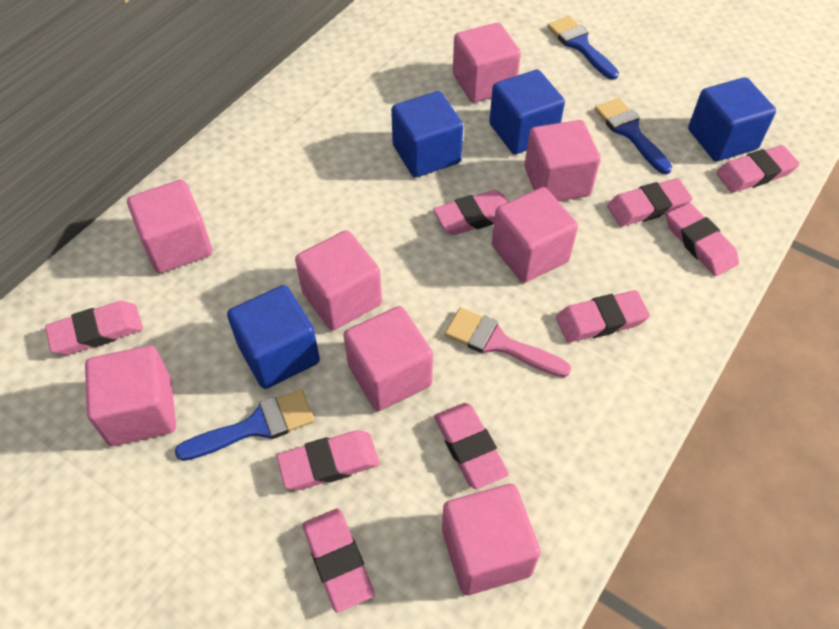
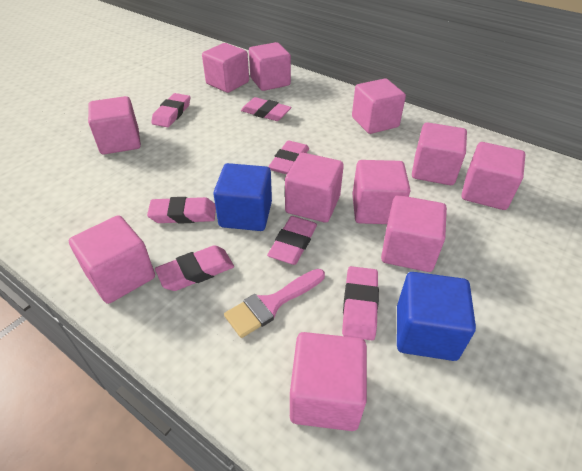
blue brush: [175,389,314,461] [547,16,619,80] [595,98,672,174] = 3 -> none = 0
blue cube: [227,285,320,389] [391,91,463,178] [489,70,565,154] [688,77,776,161] = 4 -> [213,163,272,231] [397,272,476,361] = 2
pink cube: [85,345,176,446] [127,180,212,273] [295,230,382,330] [344,306,433,411] [442,484,541,595] [453,23,521,103] [492,187,578,283] [525,120,600,201] = 8 -> [69,215,155,304] [88,96,141,155] [202,43,249,93] [249,42,291,91] [285,153,344,223] [290,332,367,431] [352,78,406,134] [352,160,410,224] [381,195,447,272] [412,122,467,185] [462,142,525,210] = 11
pink eraser: [45,301,143,355] [277,430,380,490] [302,508,375,613] [433,190,508,235] [434,403,509,489] [556,290,650,343] [607,178,693,226] [666,203,739,276] [716,145,800,193] = 9 -> [147,197,216,224] [151,93,190,127] [155,245,234,291] [241,97,291,121] [267,216,317,265] [268,140,309,174] [342,266,379,340] = 7

